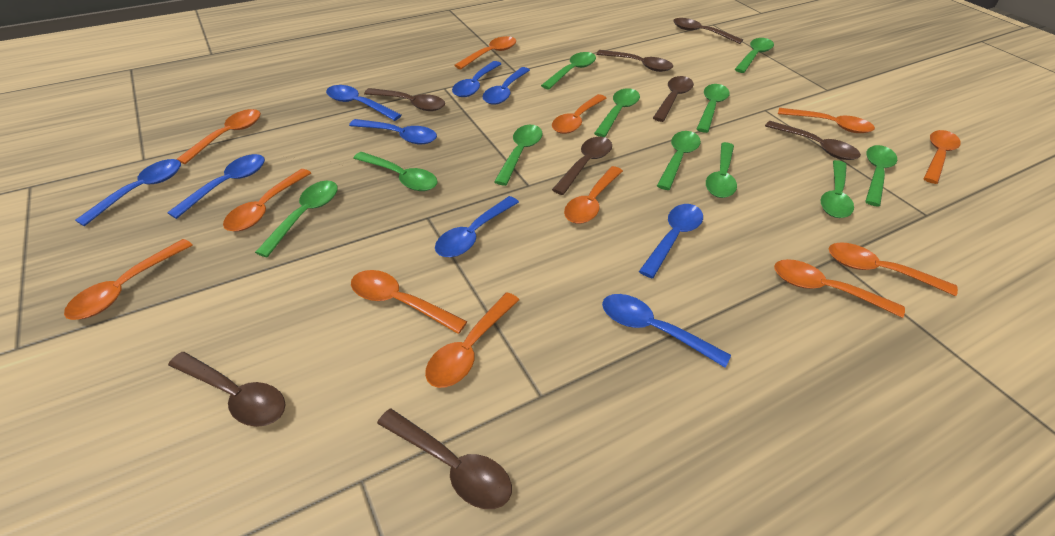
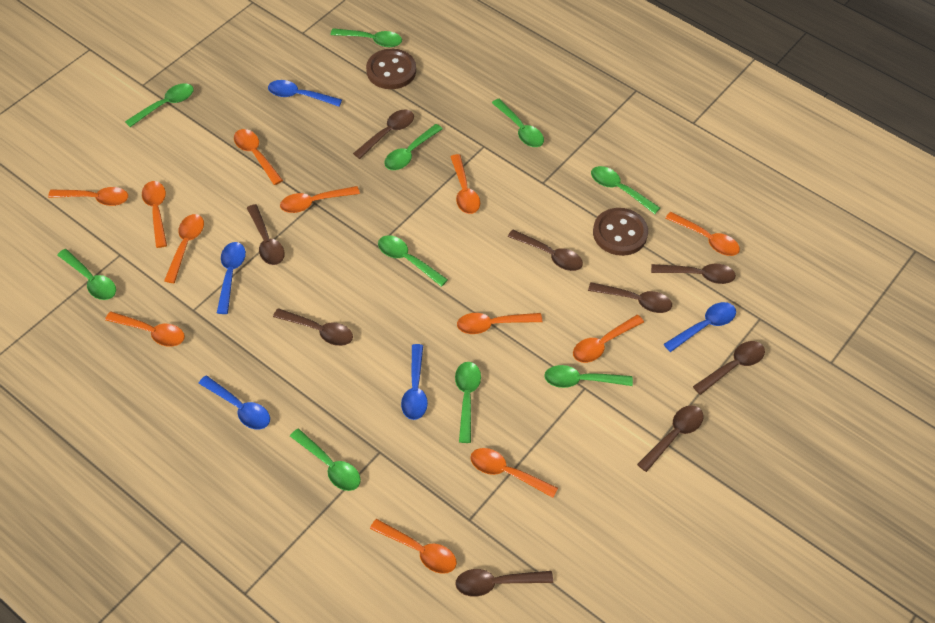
blue spoon: [75,159,181,226] [167,154,265,219] [326,85,401,121] [349,119,437,145] [435,196,519,257] [452,61,501,97] [483,67,530,105] [602,294,731,368] [639,204,703,278] = 9 -> [198,375,270,430] [217,242,246,314] [268,80,342,107] [401,344,428,420] [664,302,736,352] = 5
brown button: none = 0 -> [366,49,416,89] [593,208,648,256] = 2
brown spoon: [168,352,286,427] [364,88,445,111] [377,409,512,509] [552,137,612,195] [596,50,673,72] [653,76,694,122] [673,18,743,44] [765,121,861,160] = 8 -> [247,204,285,265] [273,308,353,346] [353,109,414,159] [455,569,553,597] [508,230,583,271] [588,282,672,313] [637,405,704,472] [651,264,736,284] [693,341,765,395] = 9
green spoon: [255,181,338,257] [353,152,437,191] [494,125,542,186] [541,52,596,90] [594,88,640,137] [657,131,701,190] [697,84,730,133] [706,142,737,198] [735,38,774,73] [821,160,854,218] [865,145,897,207] = 11 -> [58,249,116,300] [125,83,194,127] [290,429,361,491] [330,28,402,47] [378,235,448,287] [384,124,443,170] [455,362,481,443] [492,99,544,147] [544,365,633,388] [591,166,660,214] = 10

